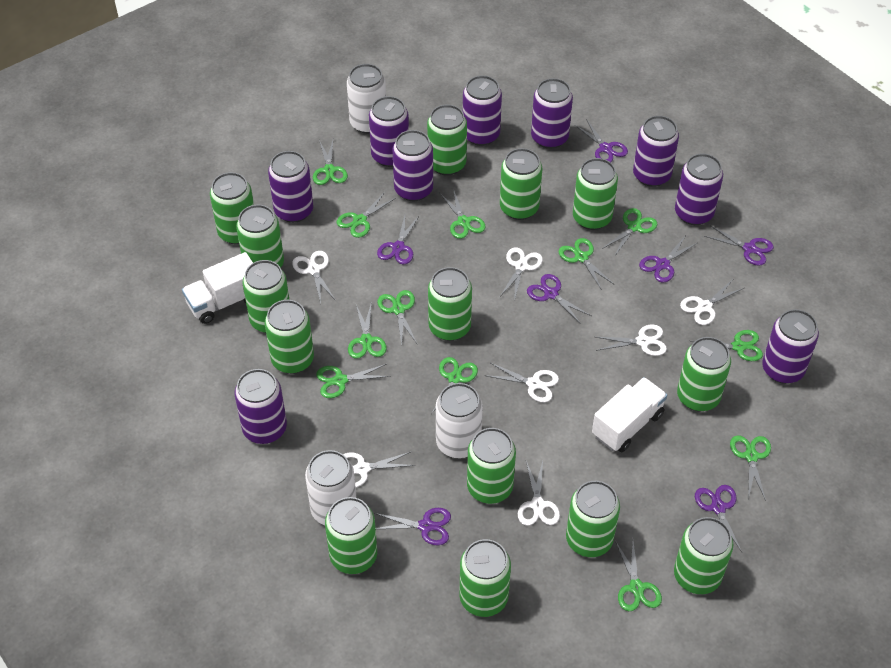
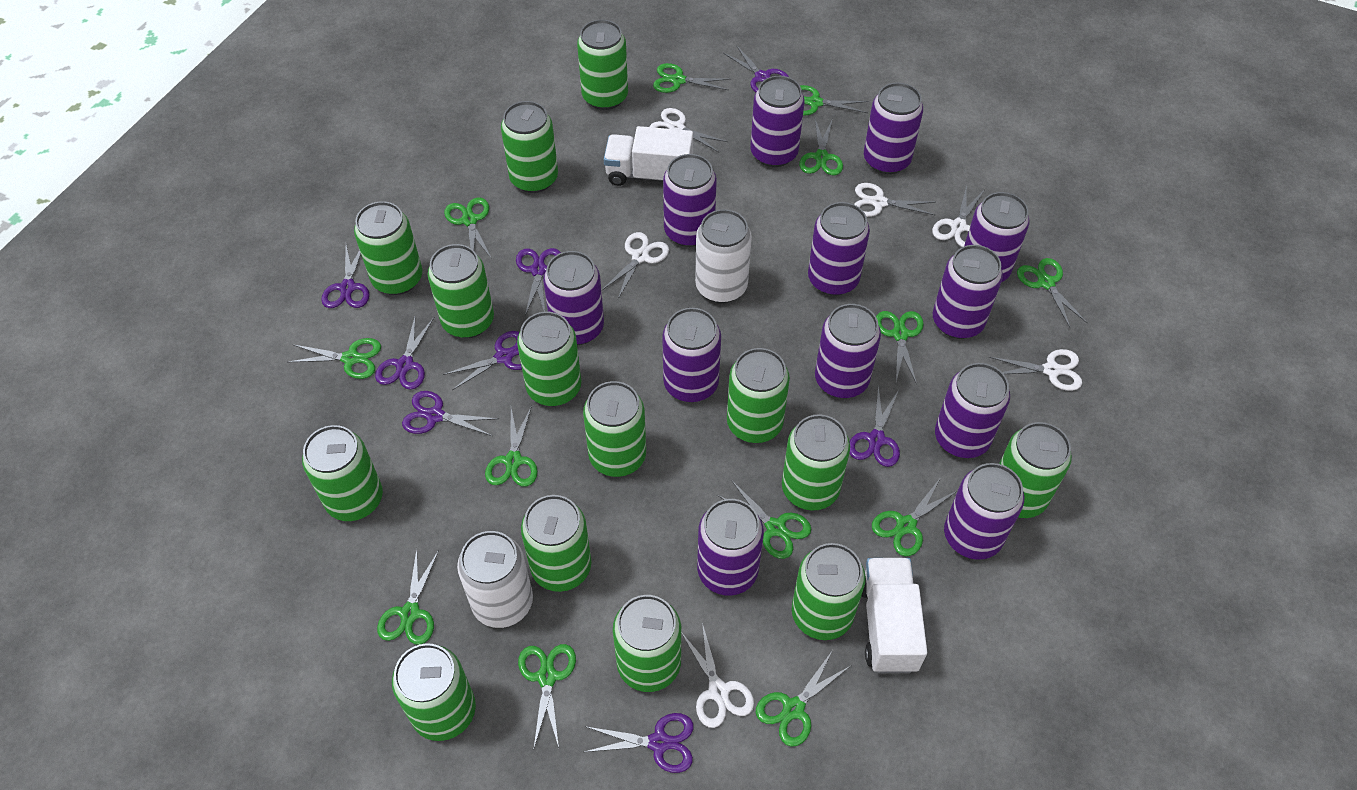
green scissors: [313,140,348,185] [316,364,391,398] [337,192,396,238] [348,301,387,359] [377,290,418,346] [431,357,478,414] [440,189,486,239] [559,238,615,290] [602,208,657,257] [615,540,662,611] [691,330,763,361] [730,436,771,501] = 12 -> [289,338,381,379] [377,549,439,645] [444,197,492,259] [485,405,538,487] [518,644,576,747] [653,63,730,93] [717,480,811,559] [756,650,852,747] [799,118,843,175] [800,85,869,116] [872,477,957,556] [876,311,924,385] [1017,258,1087,329] = 13
purple can: [235,369,287,444] [268,151,313,223] [369,96,409,167] [392,130,433,201] [463,75,502,146] [531,78,573,149] [633,116,679,187] [675,154,723,225] [762,309,819,384] = 9 -> [543,251,604,345] [662,308,721,402] [663,154,717,247] [697,499,764,596] [750,76,805,167] [808,202,870,296] [815,304,881,398] [864,82,923,174] [933,245,1003,339] [935,363,1010,458] [944,463,1024,560] [964,192,1029,282] = 12
purple scissors: [374,508,451,546] [377,215,420,265] [527,274,591,324] [575,119,628,162] [639,235,697,283] [695,485,742,552] [704,225,774,266] = 7 -> [321,245,369,308] [375,317,434,390] [402,391,499,436] [443,331,522,390] [516,248,561,316] [584,713,694,773] [723,45,789,92] [850,386,900,467] = 8
white can: [305,450,357,525] [347,64,386,134] [436,383,483,458] = 3 -> [457,531,533,628] [695,209,752,303] = 2
white scissors: [292,251,336,303] [343,451,415,488] [484,363,559,402] [499,247,543,302] [518,461,560,526] [596,325,667,356] [680,280,744,325] = 7 -> [601,232,669,299] [649,108,728,152] [681,623,754,728] [854,183,936,217] [932,185,984,247] [989,349,1082,391] = 6

